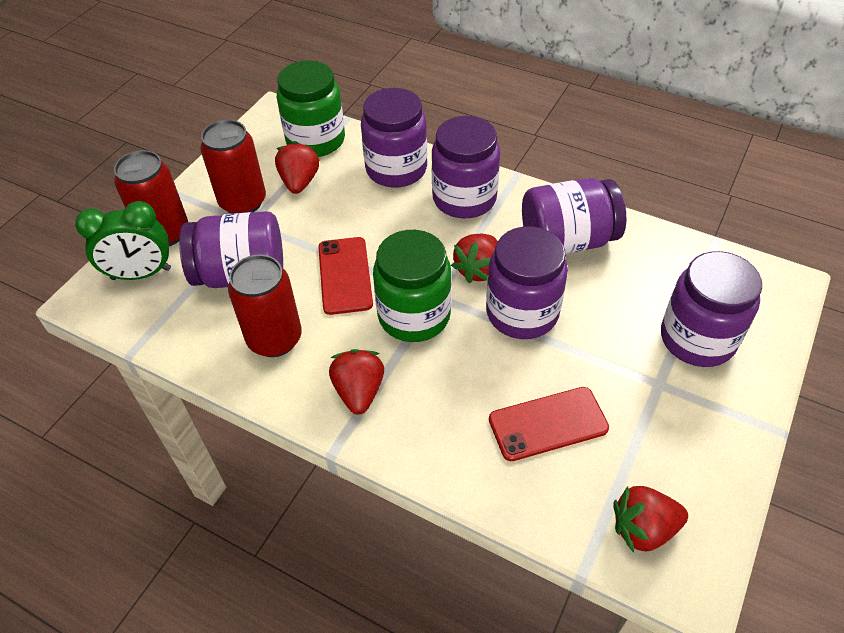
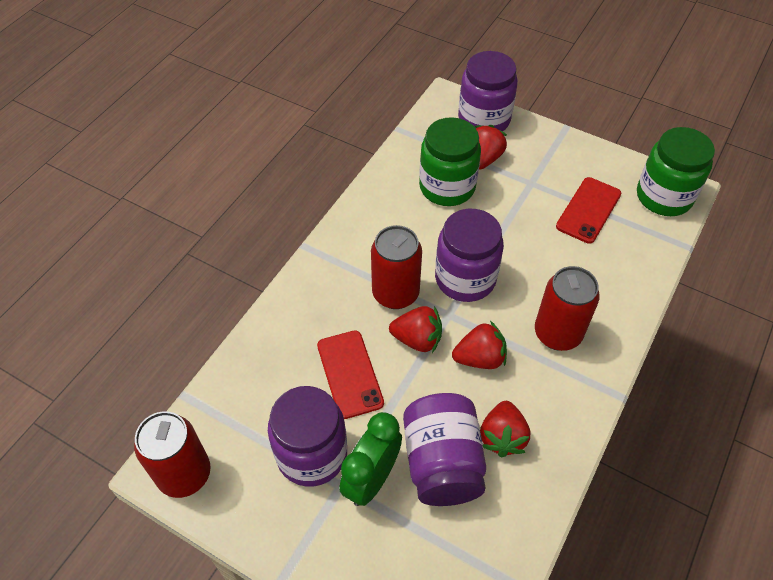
purple jar: [179,211,283,288] [361,88,427,187] [431,116,500,218] [486,226,568,339] [522,178,626,254] [661,251,762,367] = 6 -> [268,386,347,487] [403,393,486,506] [435,209,504,302] [458,51,518,131] = 4

